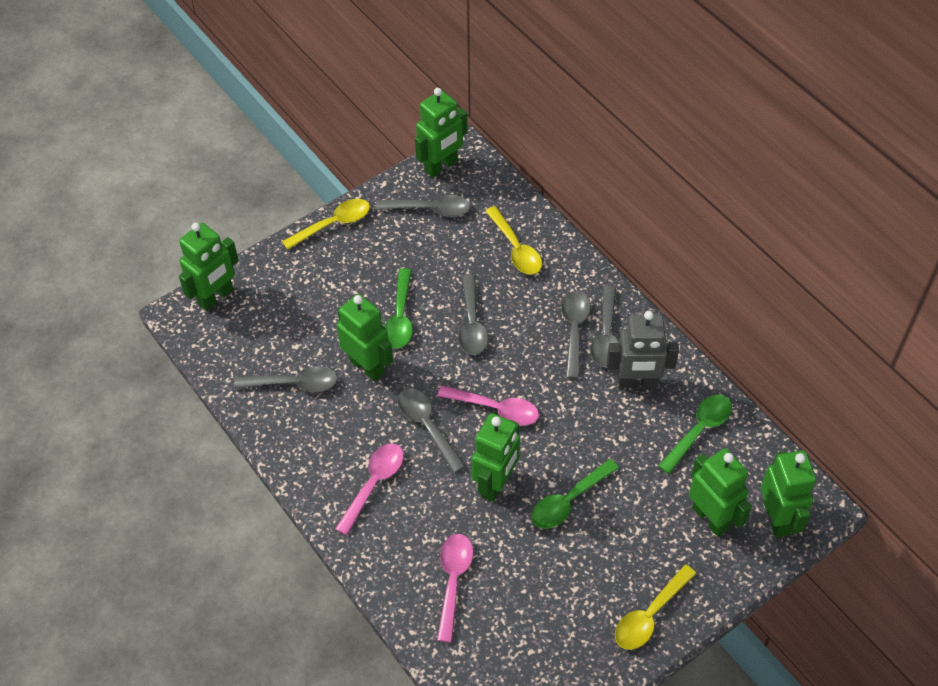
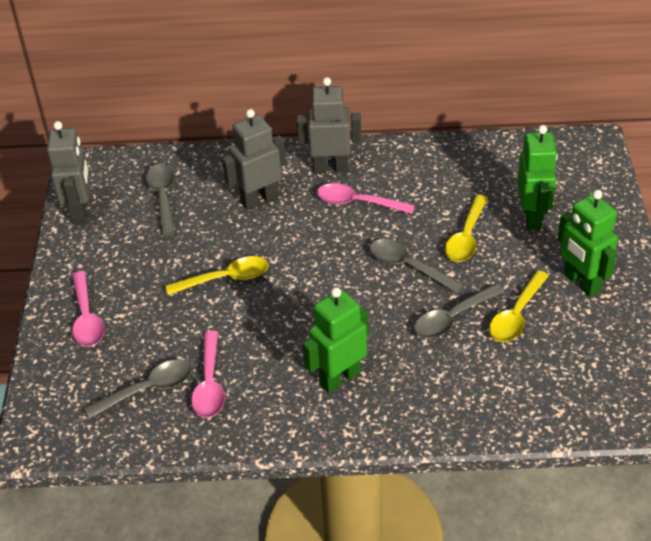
green robot: [179,223,239,311] [337,294,393,382] [415,88,467,178] [472,413,520,502] [689,448,752,537] [761,451,816,538] = 6 -> [303,287,369,393] [517,125,558,230] [557,190,618,297] = 3
green spoon: [384,268,413,349] [531,459,619,529] [658,395,732,474] = 3 -> none = 0
grey robot: [607,311,679,389] = 1 -> [47,121,91,224] [222,109,286,210] [296,77,361,173] = 3
grey spoon: [234,366,337,392] [375,195,470,217] [398,388,465,473] [458,274,488,355] [561,291,591,379] [590,286,619,367] = 6 -> [84,359,192,419] [146,164,175,236] [370,239,463,294] [414,283,504,338] = 4

